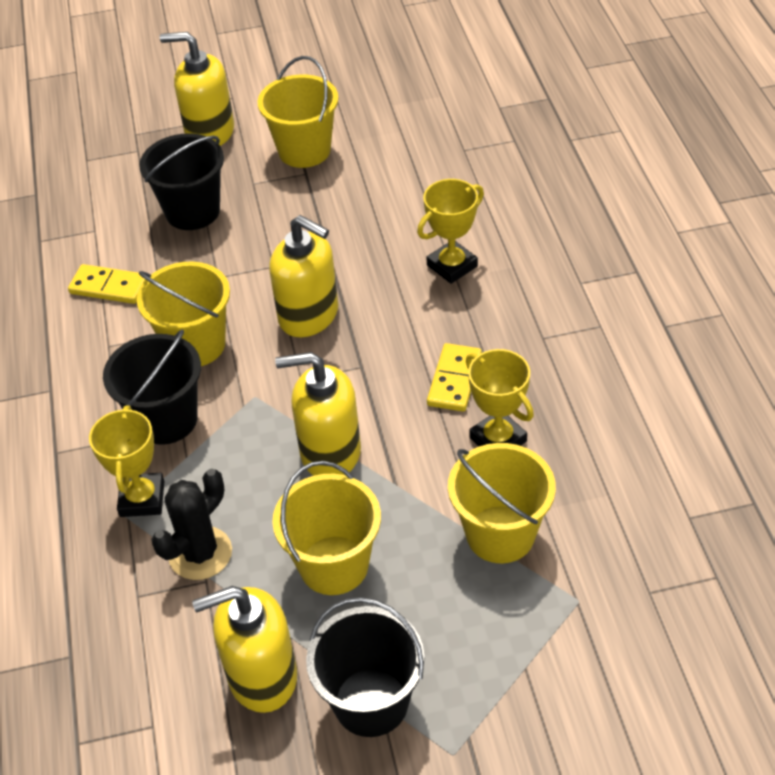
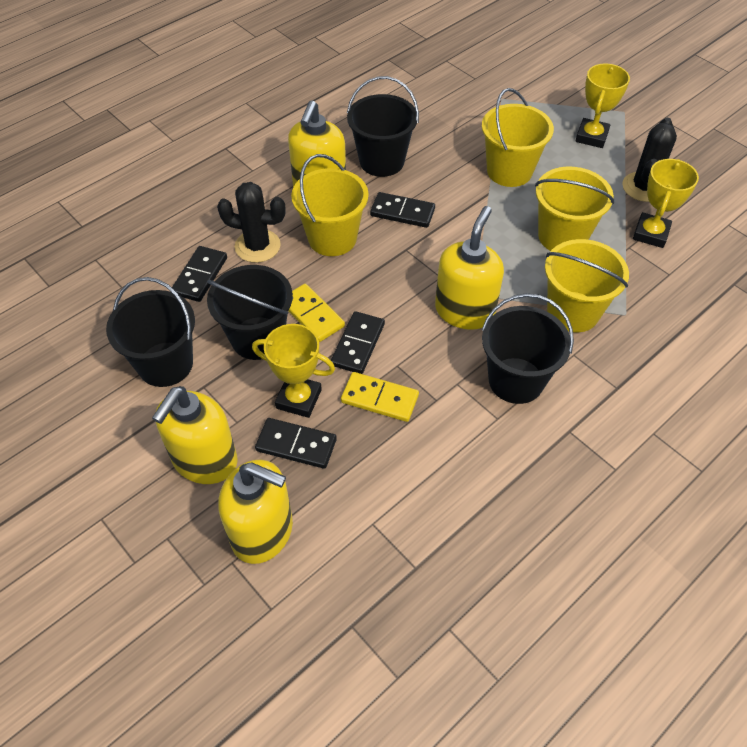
black bucket: [103,329,201,445] [139,133,224,230] [306,597,424,737] = 3 -> [106,277,195,387] [207,265,293,360] [347,76,419,177] [482,293,574,404] = 4
black cactus: [151,469,232,580] = 1 -> [217,182,286,263] [622,118,677,202] = 2
black domino: none = 0 -> [172,246,227,302] [255,418,337,469] [331,311,385,374] [370,192,435,228] = 4

